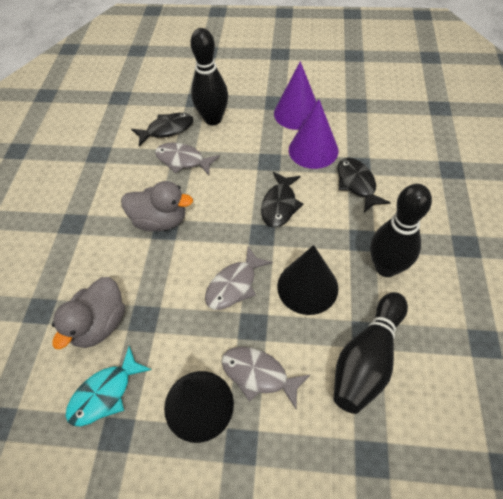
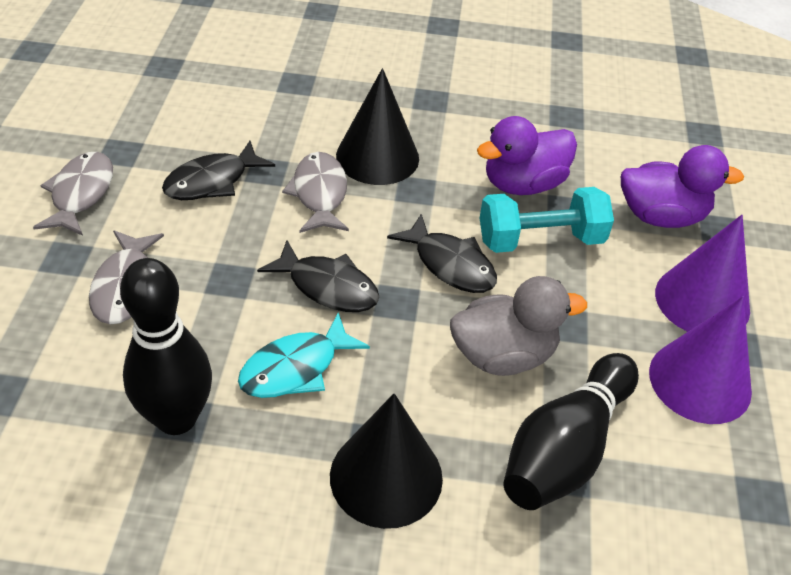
black bowling pin: [190,28,228,125] [333,292,408,414] [370,184,432,277] = 3 -> [120,258,212,435] [503,353,639,510] = 2
grey duck: [52,277,125,349] [121,181,193,231] = 2 -> [450,276,587,376] = 1
purple duck: none = 0 -> [477,116,577,195] [621,145,744,228] = 2
turquoise dumbbell: none = 0 -> [480,187,614,253] = 1

